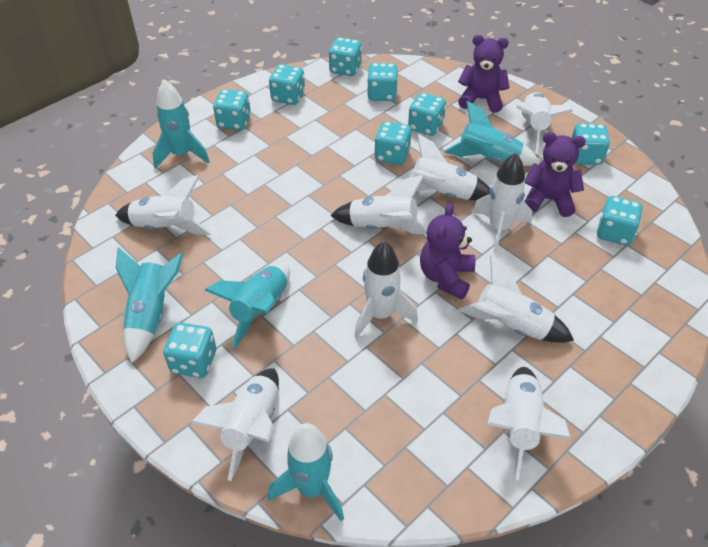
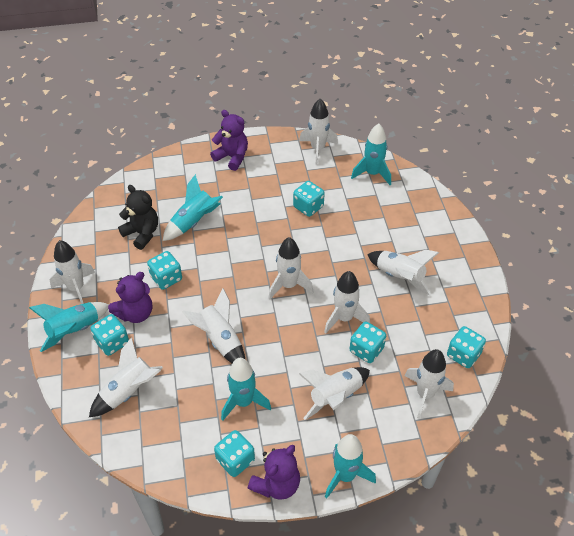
black teddy bear: none = 0 -> [118,185,158,250] = 1
turquoise dice: [163,322,216,378] [213,89,251,130] [269,64,305,105] [329,37,362,76] [367,63,398,101] [374,121,411,165] [408,92,446,136] [572,123,610,165] [597,196,643,246] = 9 -> [91,314,129,356] [147,251,182,290] [214,430,255,477] [293,181,325,217] [350,322,386,363] [447,326,486,368] = 6

